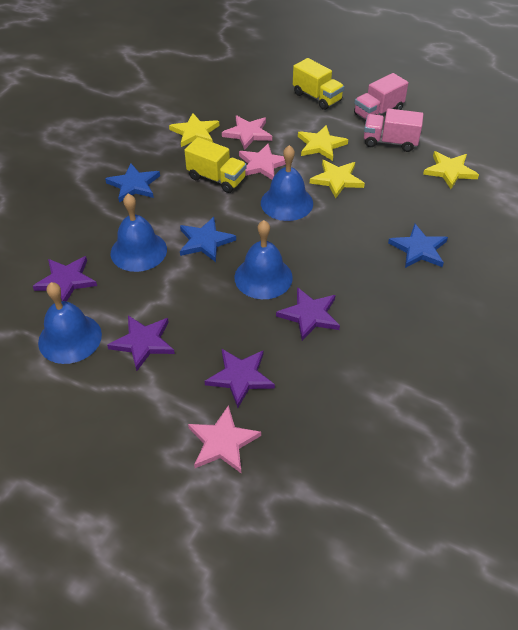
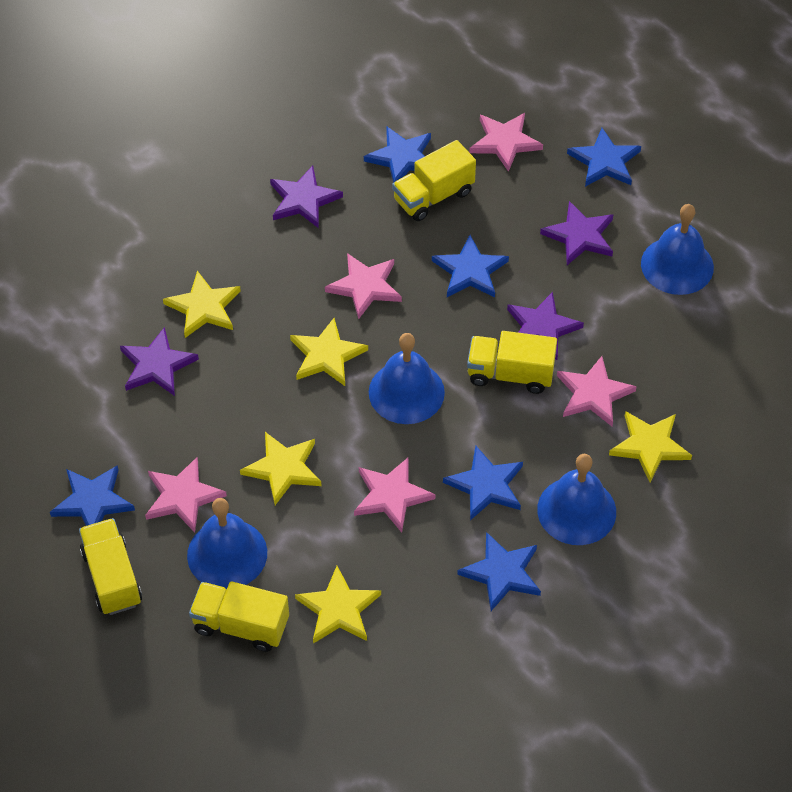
blue star: [105,163,160,203] [180,217,236,262] [388,224,448,268] = 3 -> [50,465,135,526] [364,126,431,183] [432,235,509,298] [443,446,523,520] [457,532,541,611] [567,128,641,187] = 6
pink star: [188,405,261,473] [222,115,272,150] [239,143,286,179] = 3 -> [145,457,227,532] [325,253,402,319] [354,458,435,533] [469,113,543,172] [557,356,637,426] = 5
pink truck: [354,73,409,120] [364,108,423,152] = 2 -> none = 0
yellow star: [169,113,219,147] [298,125,348,161] [310,160,365,198] [423,151,479,189] = 4 -> [163,271,241,338] [240,432,322,505] [290,318,368,386] [295,566,381,644] [609,411,692,482] = 5
yellow truck: [184,137,247,193] [293,58,344,110] = 2 -> [79,518,142,615] [189,581,289,652] [392,140,476,221] [467,331,557,394] = 4

